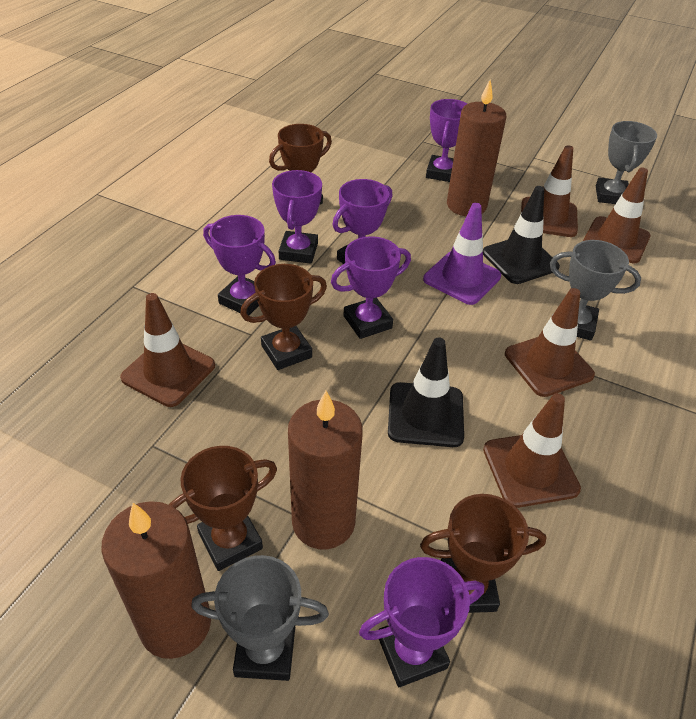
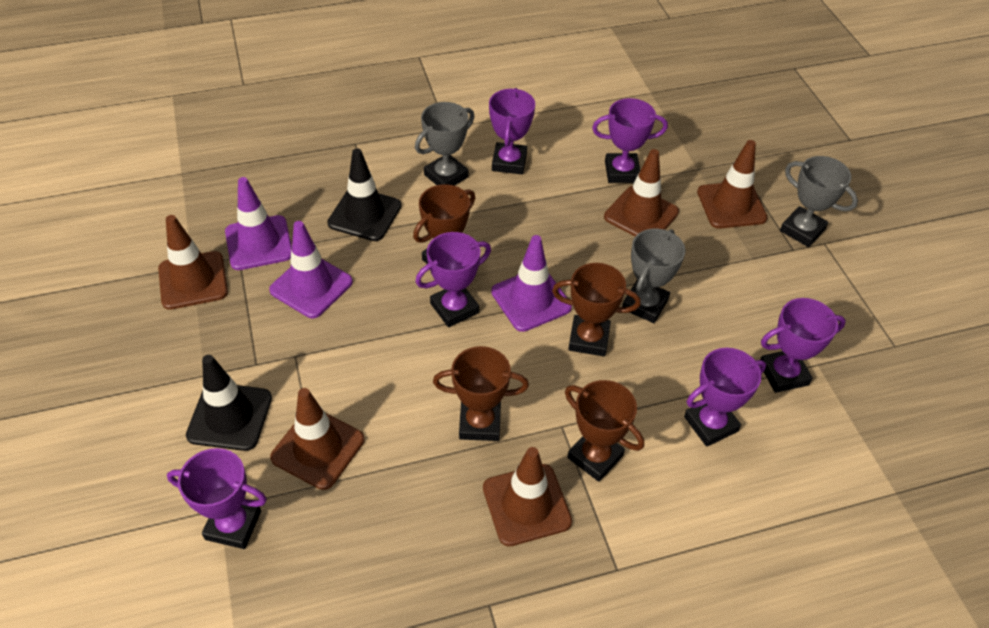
brown candle: [101,501,211,659] [288,391,363,549] [447,79,506,216] = 3 -> none = 0
purple traffic cone: [423,203,501,305] = 1 -> [225,177,292,270] [269,221,353,318] [491,235,572,332] = 3

